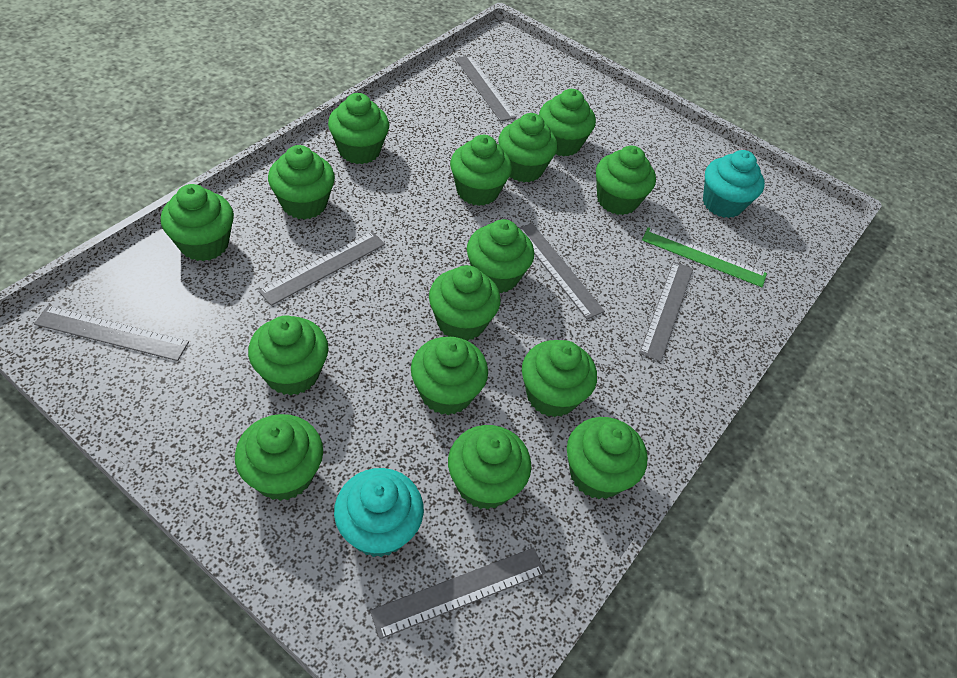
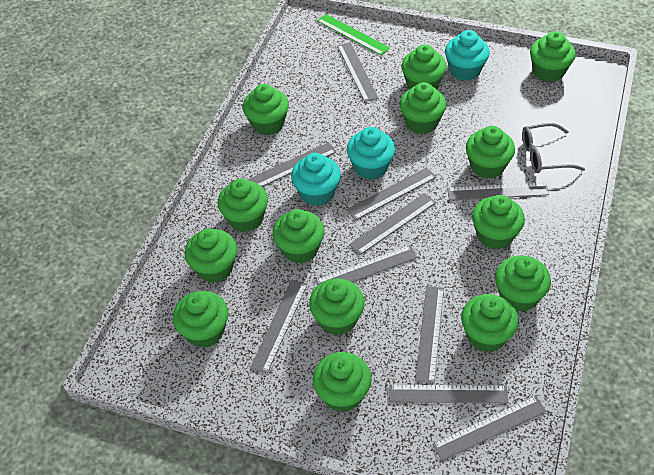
green cupcake: [161,184,234,261] [235,414,323,501] [248,315,329,396] [268,145,335,220] [328,93,389,164] [411,337,488,415] [429,265,501,341] [448,425,531,510] [450,135,512,206] [467,219,534,293] [498,113,558,182] [522,340,597,417] [539,89,596,157] [567,417,648,499] [596,146,656,215] = 15 -> [173,291,228,348] [184,228,237,283] [218,179,268,232] [243,84,289,135] [272,209,325,264] [309,279,365,335] [313,352,372,412] [399,82,446,134] [401,44,447,90] [461,294,519,352] [466,126,515,179] [472,195,525,249] [495,256,551,312] [530,31,576,82] = 14
grey glasses: none = 0 -> [522,123,585,173] = 1
grey ruler: [34,306,189,361] [258,232,385,306] [370,548,546,639] [455,55,516,122] [519,223,605,319] [639,261,693,362] = 6 -> [247,142,336,187] [250,279,308,374] [315,245,418,286] [337,42,379,102] [346,167,436,220] [349,193,436,255] [389,384,508,403] [415,286,444,384] [432,396,546,461] [447,182,549,201] = 10
turquoise cupcake: [334,468,424,557] [703,150,765,218] = 2 -> [291,153,341,206] [347,127,395,180] [445,30,490,81] = 3

